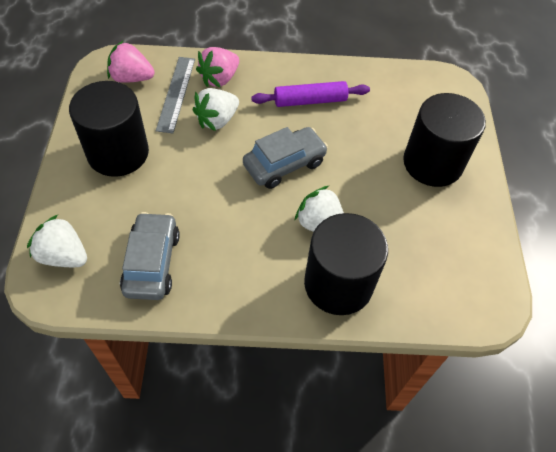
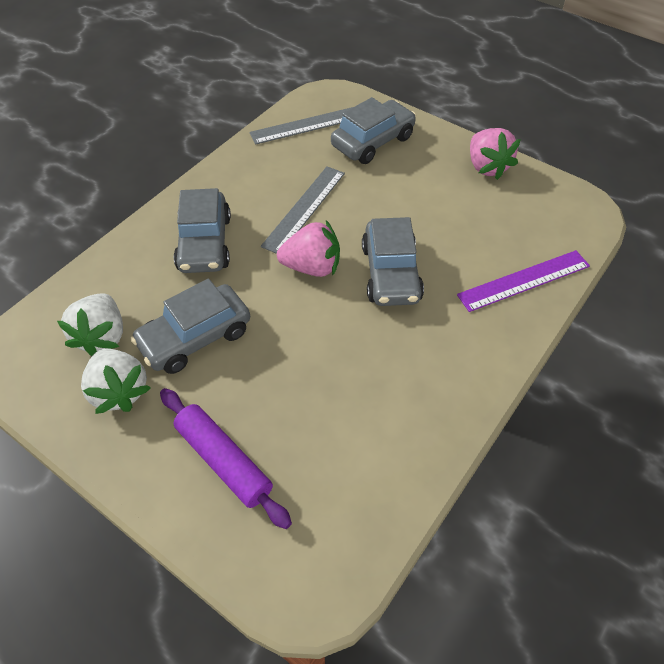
black cylinder: [69,81,149,177] [304,213,388,315] [403,93,486,187] = 3 -> none = 0
grey car: [120,212,180,300] [243,127,328,189] = 2 -> [131,279,250,374] [174,188,231,273] [331,97,416,164] [362,217,424,306] = 4
grey ruler: [156,57,195,133] = 1 -> [249,107,353,145] [261,166,345,254] = 2
purple ruler: none = 0 -> [457,250,590,312] = 1
white strawberry: [27,215,87,267] [193,88,239,131] [295,186,344,232] = 3 -> [57,293,123,356] [81,349,151,414] = 2

